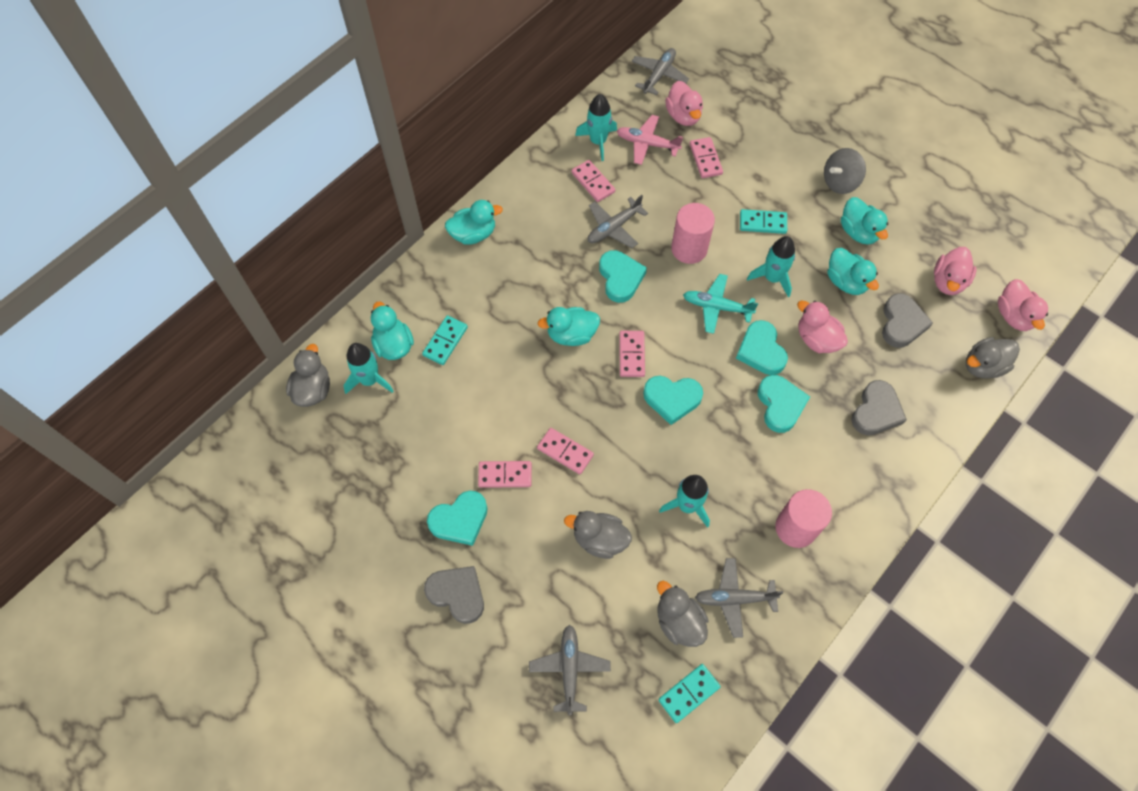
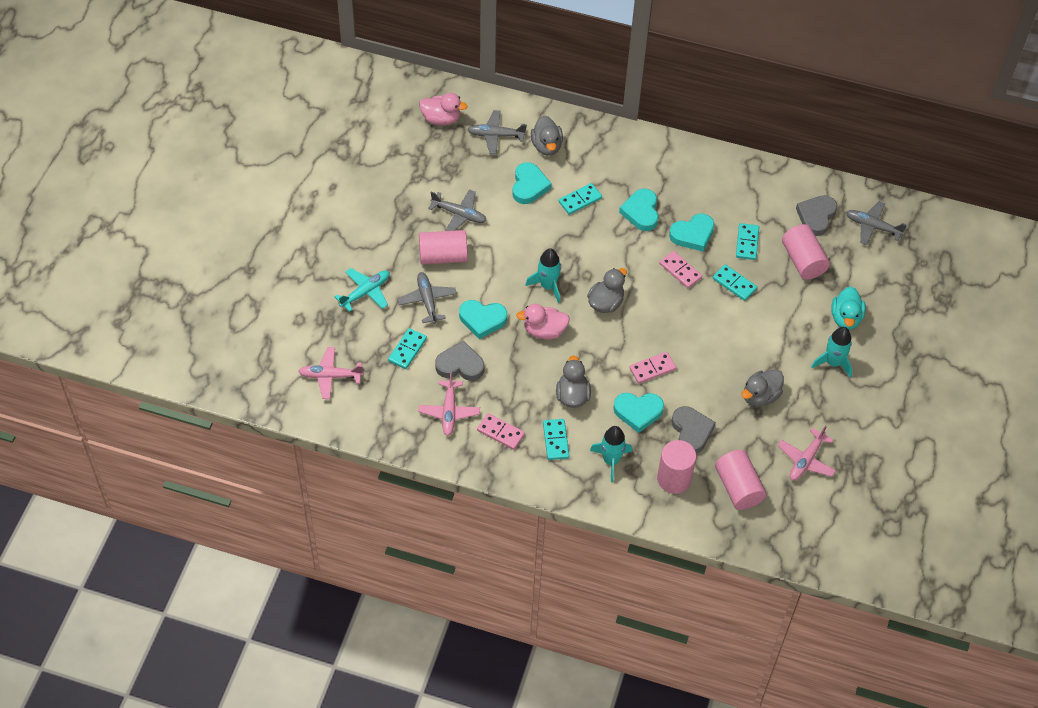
grey spinning top: [824,148,866,194] = 1 -> none = 0
pink cylinder: [671,203,715,264] [775,489,832,548] = 2 -> [419,230,468,265] [657,440,696,494] [715,450,767,510] [782,224,830,279] = 4
pink domino: [478,461,532,488] [537,428,594,474] [572,160,615,202] [619,331,645,377] [690,137,723,178] = 5 -> [477,413,525,450] [629,352,676,384] [659,251,702,288] = 3
pink duck: [665,81,703,126] [797,300,848,353] [934,247,976,295] [998,279,1048,331] = 4 -> [419,93,468,125] [516,304,570,340] = 2
pink plane: [617,115,683,165] = 1 -> [298,347,364,399] [418,372,480,436] [778,425,836,481] = 3
turquoise domino: [422,316,468,365] [658,664,721,723] [740,209,787,234] = 3 -> [388,328,427,369] [543,419,569,460] [559,183,602,215] [713,264,757,301] [736,223,759,260] = 5
turquoise duck: [371,302,414,360] [445,200,503,245] [538,307,600,346] [827,248,879,295] [841,197,888,245] = 5 -> [831,286,866,330] = 1
turquoise rocket: [344,343,394,394] [575,94,617,161] [659,475,710,528] [747,236,795,298] = 4 -> [525,249,561,303] [590,426,632,482] [811,327,853,378] = 3

